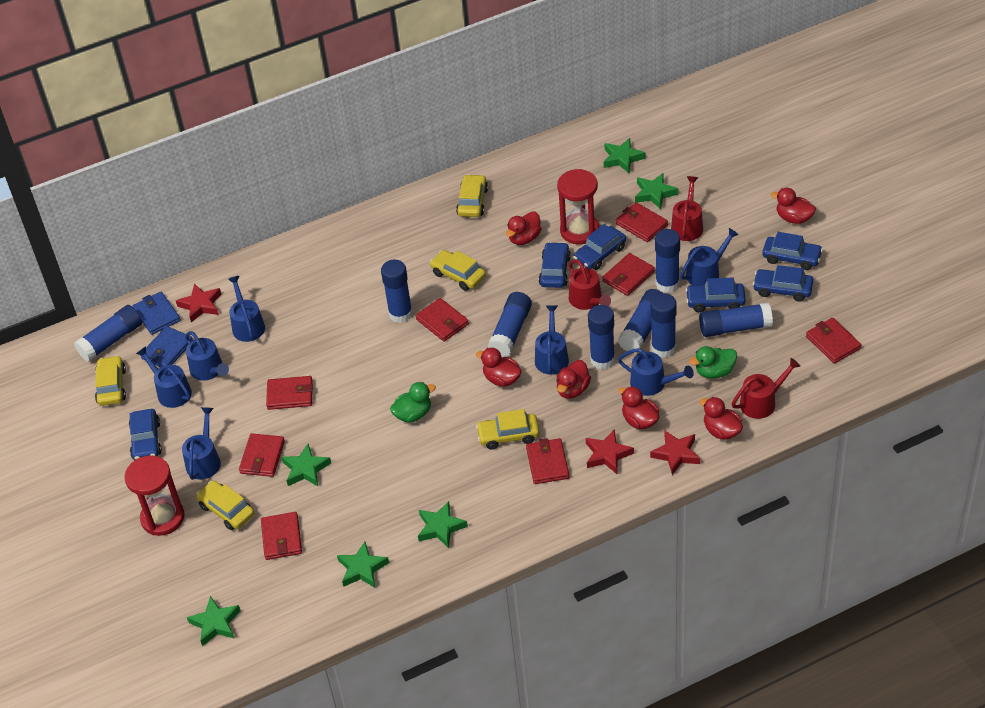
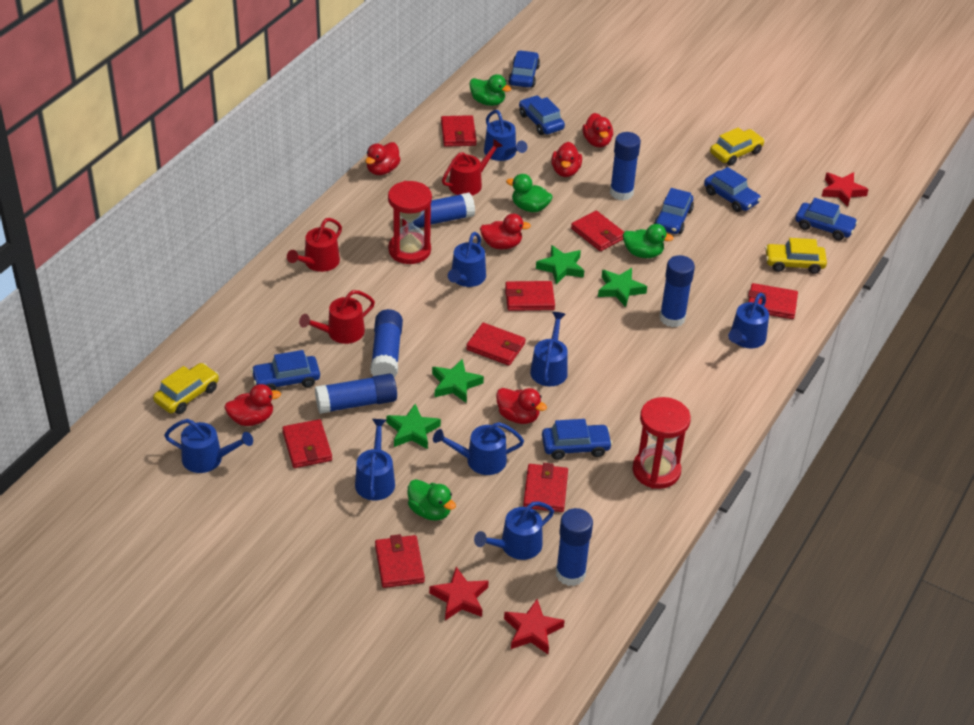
blue car: [129,409,162,460] [539,242,571,288] [574,224,626,270] [686,277,746,312] [753,265,813,302] [762,232,823,270] = 6 -> [251,350,320,391] [508,50,540,88] [519,96,565,135] [542,419,612,460] [654,188,694,234] [704,167,761,212] [795,198,858,240] = 7
blue glue stick: [74,305,142,362] [381,260,413,323] [488,292,532,357] [588,305,615,370] [618,289,662,353] [650,293,677,358] [655,229,680,293] [699,302,773,337] = 8 -> [315,373,397,414] [370,309,403,377] [413,192,475,228] [556,508,593,586] [610,132,641,201] [660,255,695,327] = 6
blue wallet: [133,292,181,335] [140,326,193,367] = 2 -> none = 0
blue watering can: [136,347,192,408] [182,407,221,480] [185,331,229,381] [228,276,265,342] [535,305,569,375] [618,348,694,396] [680,228,739,285] = 7 -> [164,419,253,473] [355,419,395,500] [433,422,524,475] [448,232,486,287] [474,502,554,560] [484,110,527,161] [530,312,568,386] [728,293,769,348] = 8
green duck: [390,382,436,422] [689,346,737,379] = 2 -> [407,479,456,521] [469,74,511,106] [506,174,553,212] [623,224,674,258] = 4
green star: [187,596,241,646] [281,444,331,486] [337,542,389,588] [418,501,468,548] [604,138,645,173] [635,173,678,210] = 6 -> [386,404,441,449] [432,359,484,403] [536,245,584,284] [598,268,647,307] = 4
yellow car: [95,355,126,406] [196,480,255,530] [430,250,486,291] [456,174,488,217] [476,409,539,449] = 5 -> [153,363,219,414] [710,127,765,166] [765,238,827,274] = 3

